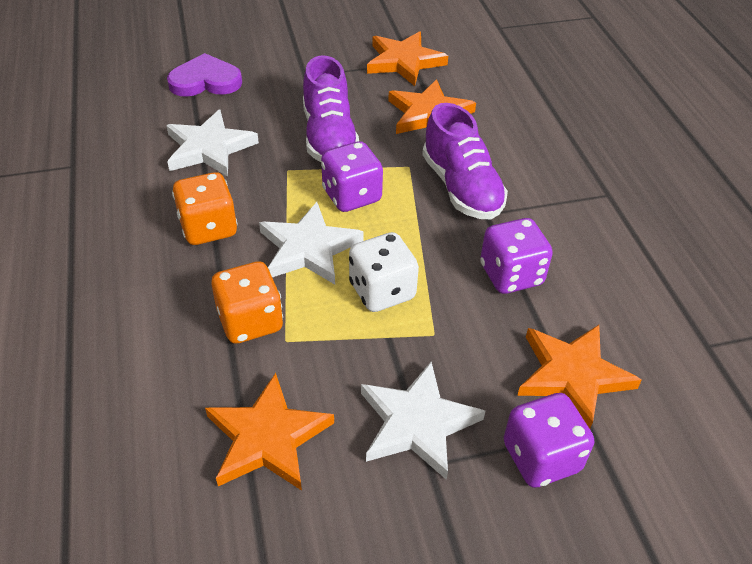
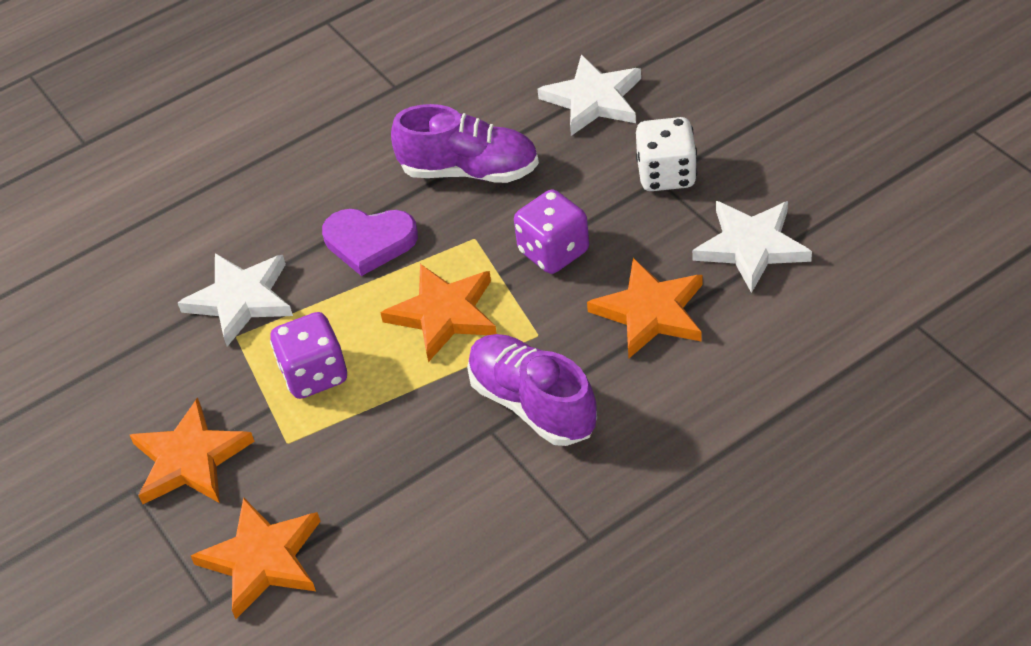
orange dice: [172,172,238,245] [211,261,283,344] = 2 -> none = 0
purple dice: [321,141,383,212] [480,218,553,294] [504,393,594,488] = 3 -> [270,312,347,399] [514,190,589,274] = 2

